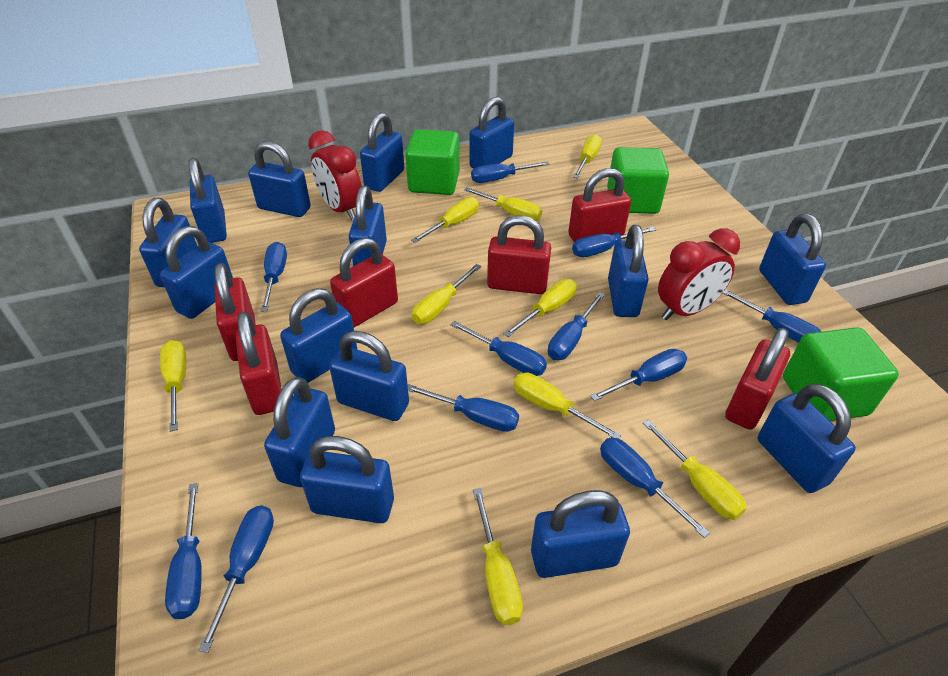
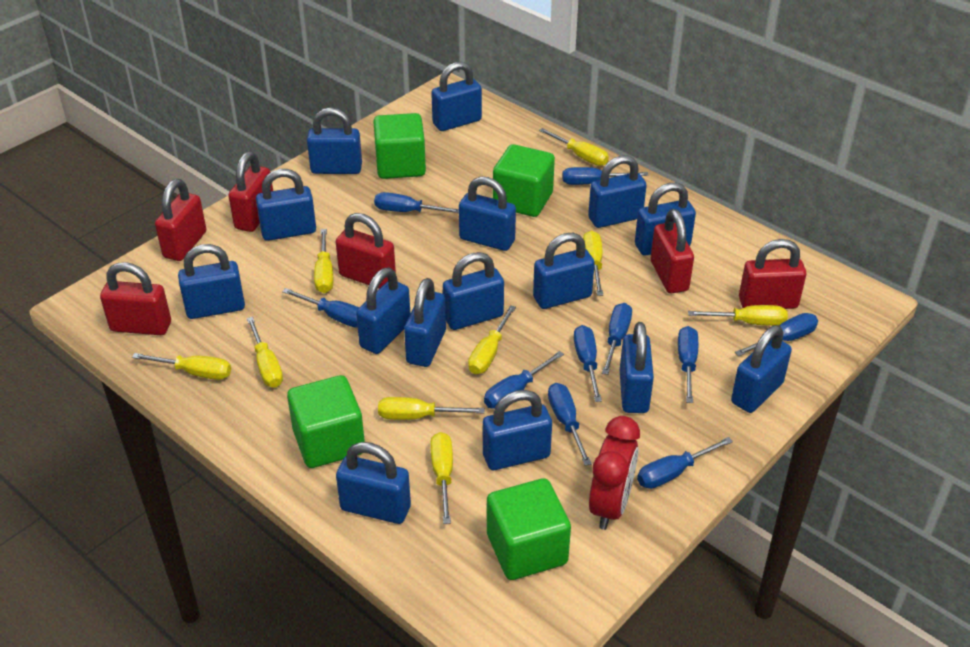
blue screwdriver: [165,483,202,619] [198,505,274,653] [261,242,287,311] [408,384,519,432] [450,321,547,376] [471,161,550,183] [548,292,605,360] [572,227,656,257] [590,349,687,401] [600,438,710,538] [723,289,821,343] = 11 -> [282,288,359,328] [374,192,459,213] [484,351,564,409] [548,383,592,466] [562,167,648,185] [574,325,602,402] [602,303,632,375] [637,437,733,489] [678,326,698,403] [735,313,818,356] = 10
green cube: [405,129,460,195] [607,147,669,214] [783,327,899,421] = 3 -> [287,375,365,468] [373,113,426,179] [487,478,571,580] [493,144,555,217] = 4
red clock: [308,130,362,220] [658,228,740,320] = 2 -> [589,416,640,530] = 1

